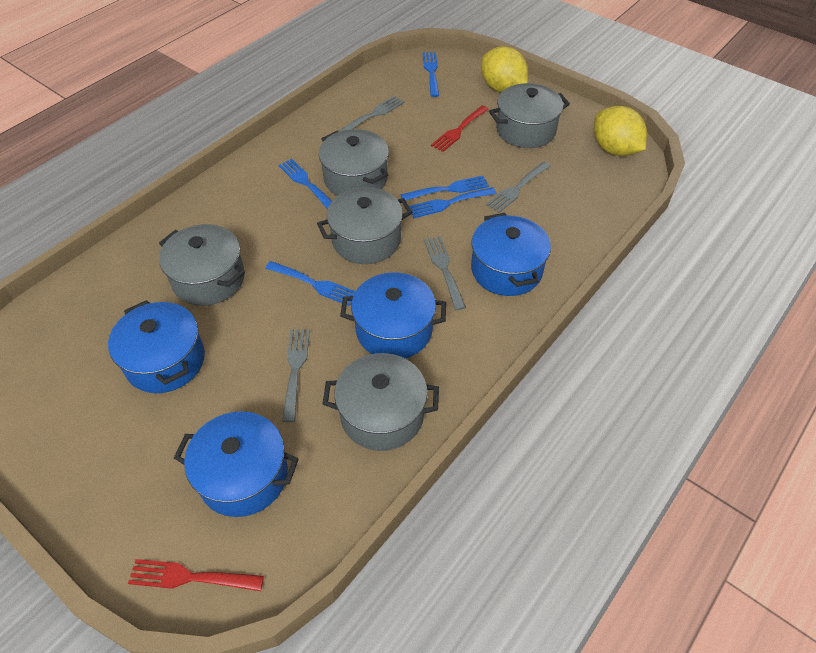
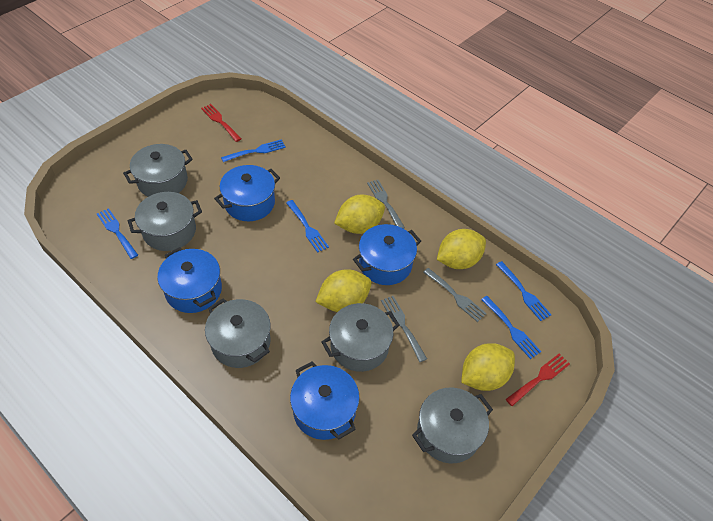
grey fork: [282,329,310,422] [339,96,404,132] [424,236,466,310] [486,162,550,213] = 4 -> [367,180,405,229] [381,296,427,362] [423,268,487,322] = 3
yellow lemon: [481,46,528,92] [594,106,647,156] = 2 -> [315,269,372,312] [334,195,385,234] [437,229,486,269] [461,343,515,391] = 4

